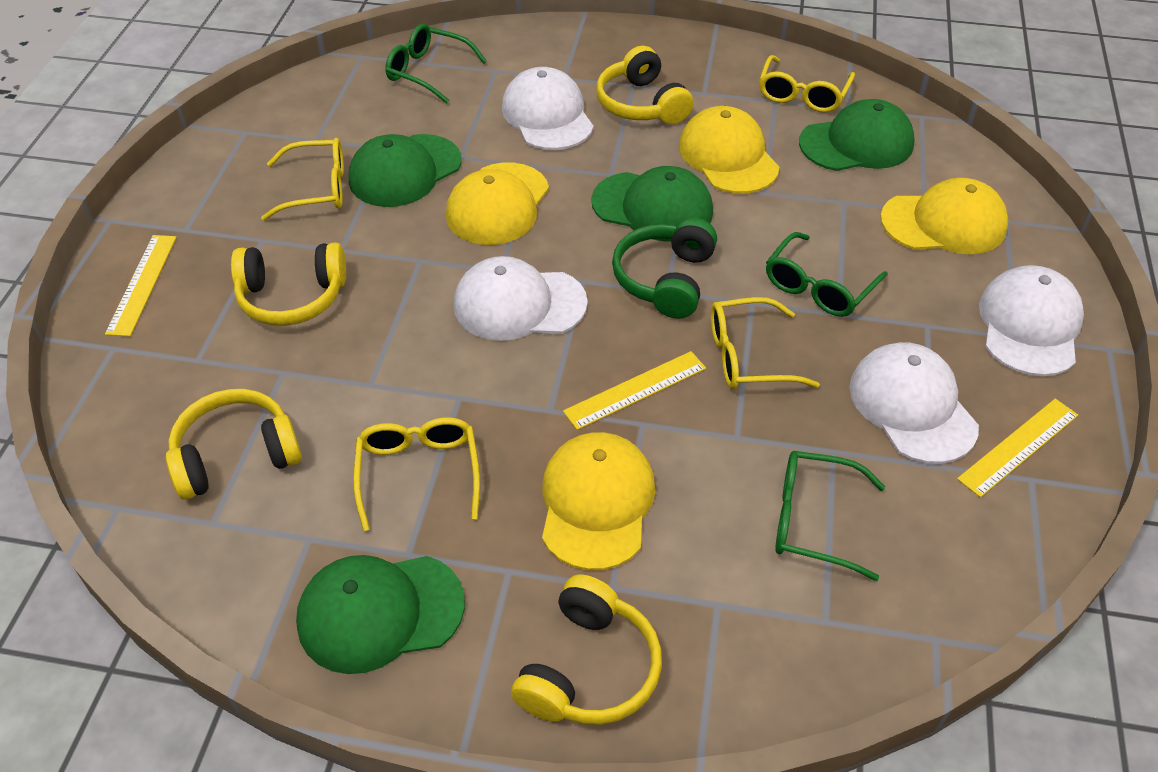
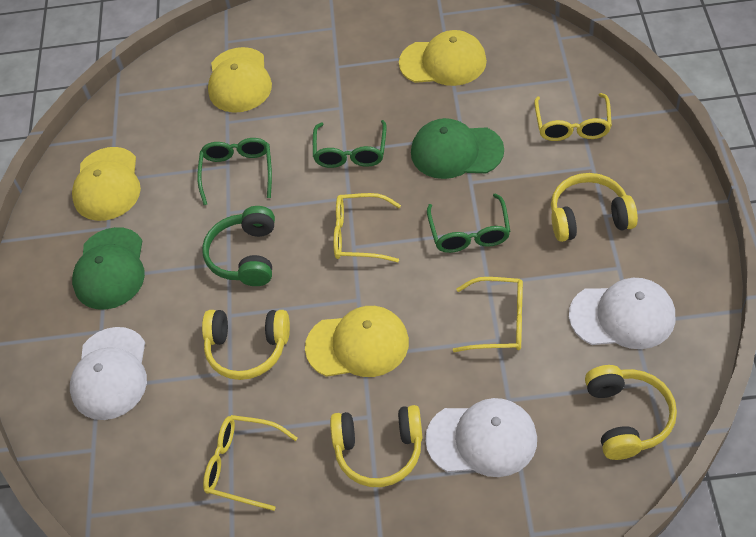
green cap: [296,555,465,674] [349,134,461,207] [591,166,713,242] [799,99,915,171] = 4 -> [72,227,145,310] [411,118,504,179] = 2
white cap: [454,256,588,341] [502,67,594,150] [849,342,979,464] [979,265,1084,376] = 4 -> [70,327,147,420] [425,398,537,477] [569,278,675,349] = 3
yellow ruler: [105,235,177,337] [563,351,706,430] [957,399,1078,497] = 3 -> none = 0

